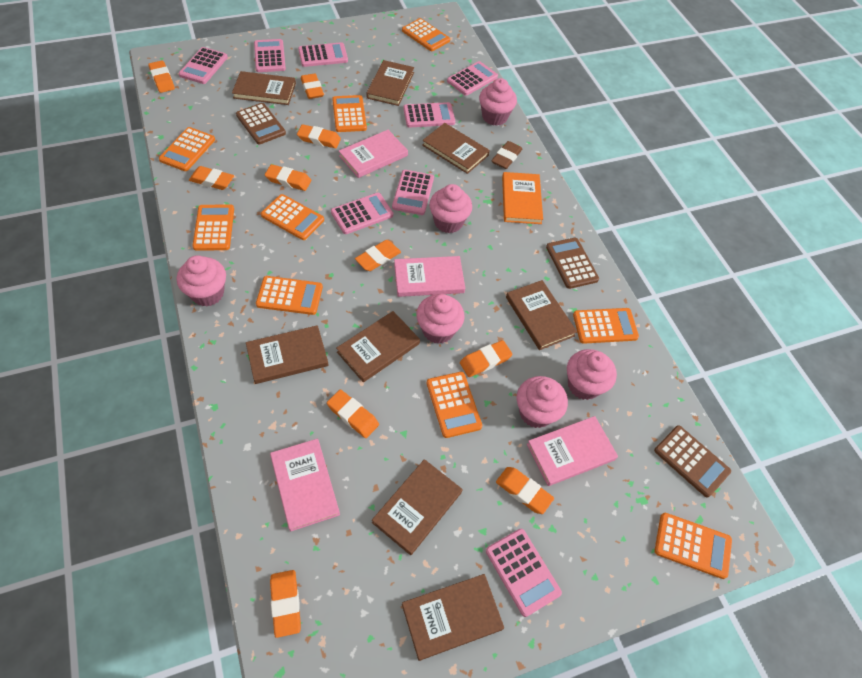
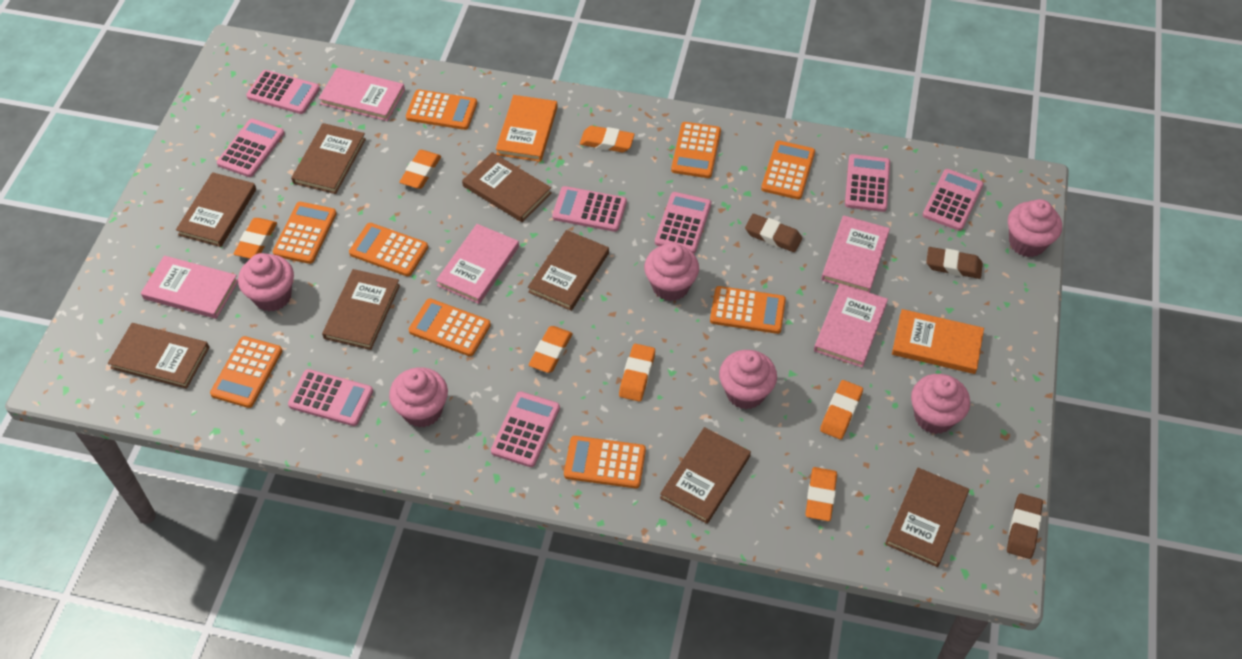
brown calculator: [236,103,286,144] [546,238,599,289] [654,425,731,497] = 3 -> none = 0
brown eraser: [491,141,522,169] = 1 -> [745,214,802,252] [926,247,983,279] [1007,493,1043,559] = 3
orange book: [502,172,543,224] = 1 -> [496,95,558,162] [892,309,984,374] = 2
orange eraser: [148,60,175,93] [189,166,234,190] [265,164,311,191] [270,570,301,638] [297,124,341,148] [301,73,324,99] [327,389,379,438] [355,240,401,271] [460,340,513,377] [496,467,554,514] = 10 -> [234,218,277,259] [399,150,441,189] [529,326,573,373] [580,126,635,152] [619,344,655,402] [806,467,837,521] [820,380,863,439] = 7
pink book: [270,439,340,531] [339,130,408,178] [394,256,465,297] [527,416,618,486] = 4 -> [141,256,238,319] [318,68,405,121] [436,224,519,304] [814,283,888,368] [821,216,890,293] = 5

